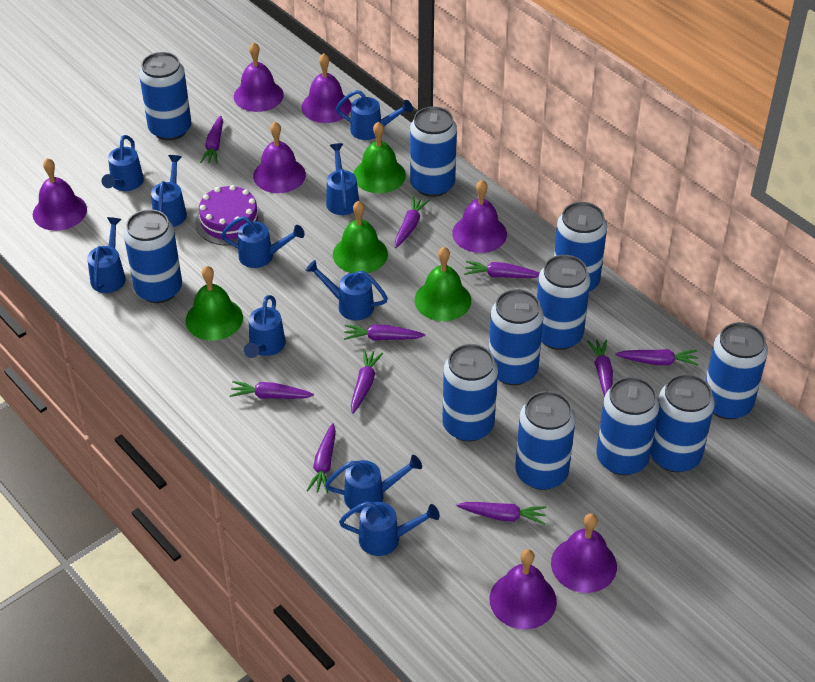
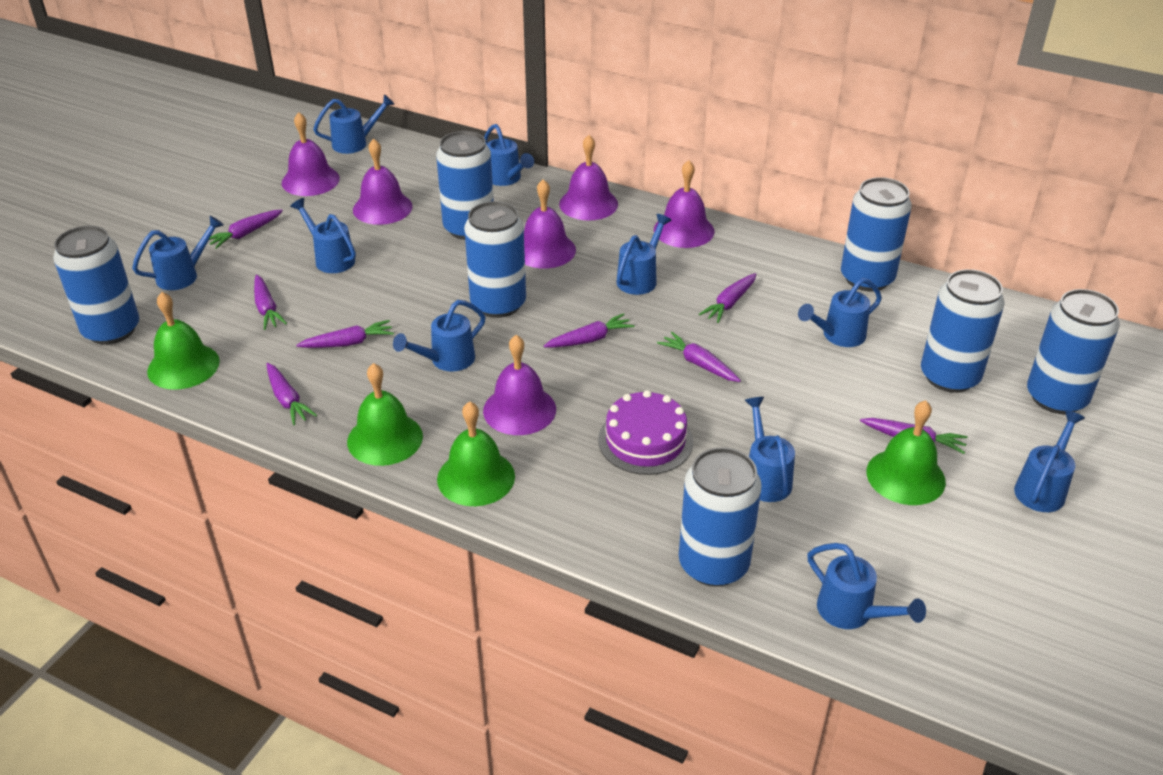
blue can: [124,209,182,303] [139,52,192,140] [410,106,457,197] [442,344,498,442] [489,289,544,385] [515,391,576,490] [537,255,590,350] [554,202,607,292] [596,377,659,475] [651,374,715,472] [706,322,768,419] = 11 -> [53,226,139,345] [436,131,494,240] [464,201,526,318] [679,447,762,587] [841,177,912,291] [921,269,1005,393] [1027,289,1120,414] = 7
purple bell: [33,158,87,231] [234,42,284,112] [253,122,306,193] [301,53,351,123] [452,180,507,253] [490,549,557,629] [551,513,617,593] = 7 -> [282,112,340,196] [353,139,412,225] [483,335,556,435] [524,179,576,269] [559,135,618,220] [654,160,714,248] = 6
purple carrot: [200,115,223,164] [229,381,314,399] [306,423,336,494] [344,325,425,341] [351,349,383,414] [395,196,430,248] [457,502,546,525] [464,261,540,278] [587,339,613,397] [615,349,699,366] = 10 -> [209,209,283,249] [254,275,287,330] [267,363,317,425] [296,320,394,348] [544,313,634,348] [657,332,741,382] [699,273,756,323] [860,418,968,454] = 8

